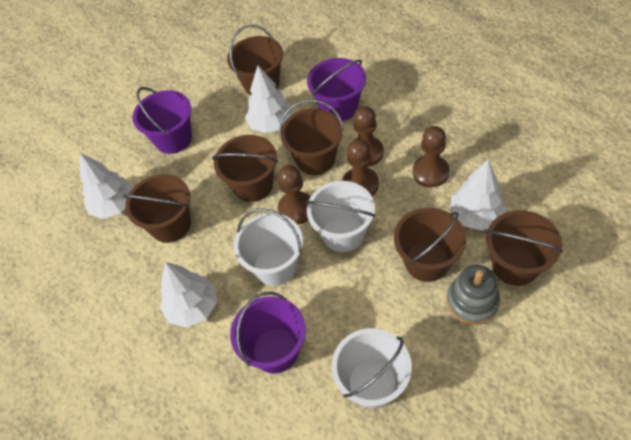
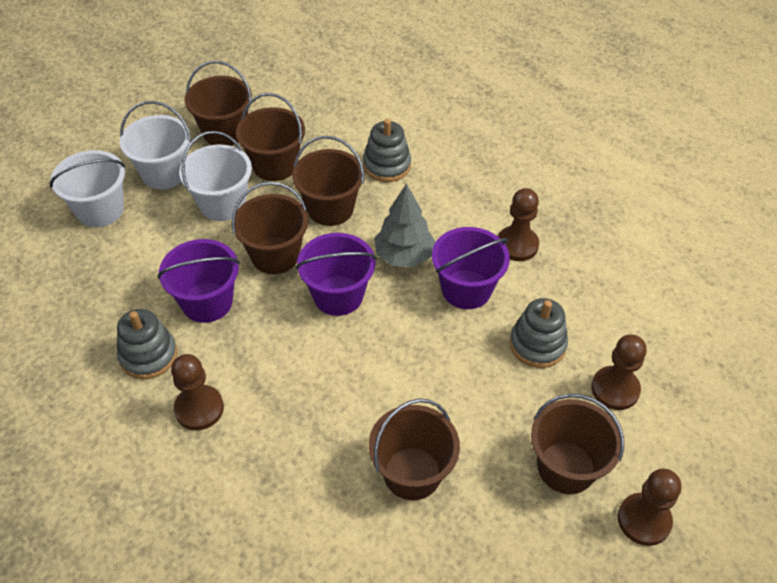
grey stacking toy: [446,265,500,325] = 1 -> [117,309,177,379] [363,119,411,182] [510,298,568,368] = 3
grey tree: none = 0 -> [374,183,436,267] = 1
white tree: [80,153,133,219] [160,262,217,328] [245,65,292,133] [450,160,507,231] = 4 -> none = 0

